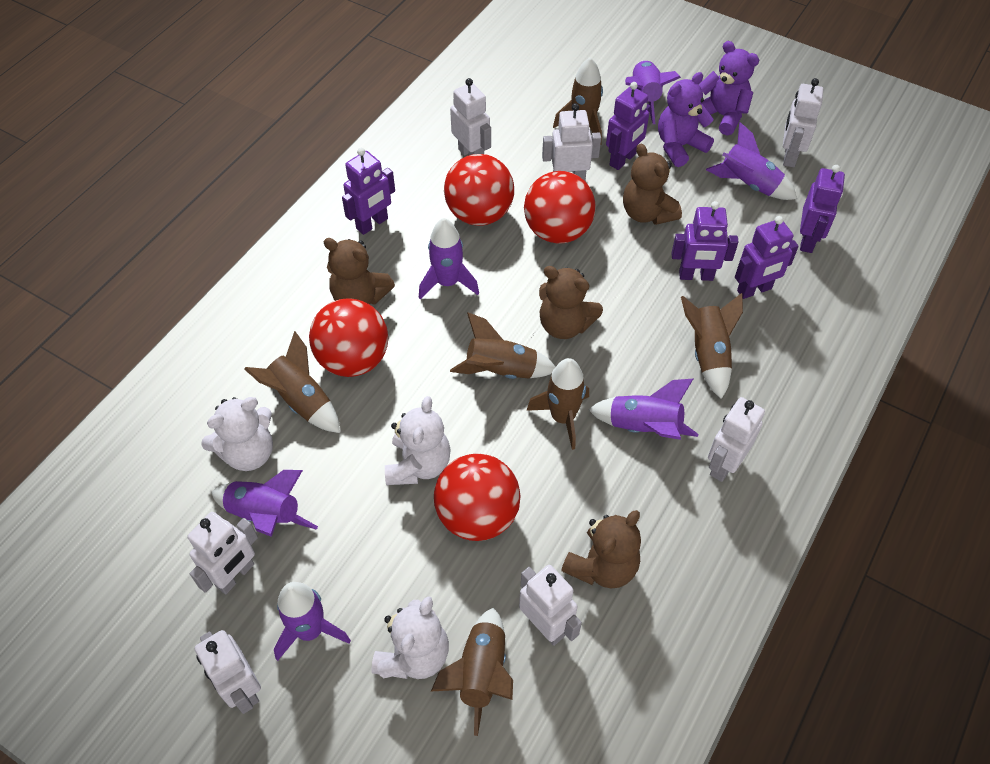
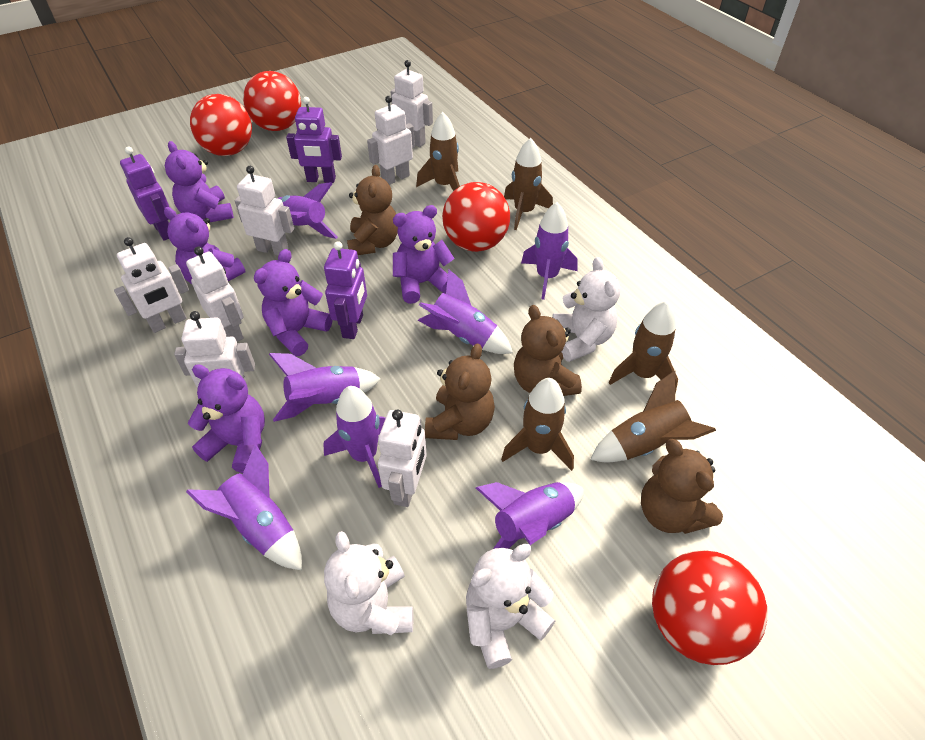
brown rocket: [244,331,340,433] [431,608,513,736] [450,312,556,379] [527,358,589,450] [553,58,603,145] [681,293,743,399] = 6 -> [416,112,460,191] [501,378,574,471] [504,138,553,230] [590,371,716,463] [609,301,678,393] = 5
purple robot: [342,148,395,235] [606,82,651,170] [671,201,739,281] [735,216,799,299] [800,165,845,253] = 5 -> [120,147,169,241] [286,97,342,183] [324,241,367,339] = 3
purple rocket: [211,470,318,537] [274,582,351,661] [419,218,479,299] [588,379,698,440] [625,60,681,124] [706,122,797,200] = 6 -> [186,444,302,570] [269,353,381,422] [277,182,338,239] [323,386,386,488] [418,269,513,354] [476,482,584,549] [521,202,578,300] = 7
purple teddy bear: [658,72,714,167] [699,41,759,136] = 2 -> [164,207,245,284] [165,141,234,222] [188,364,265,473] [254,249,333,356] [393,205,455,304] = 5

